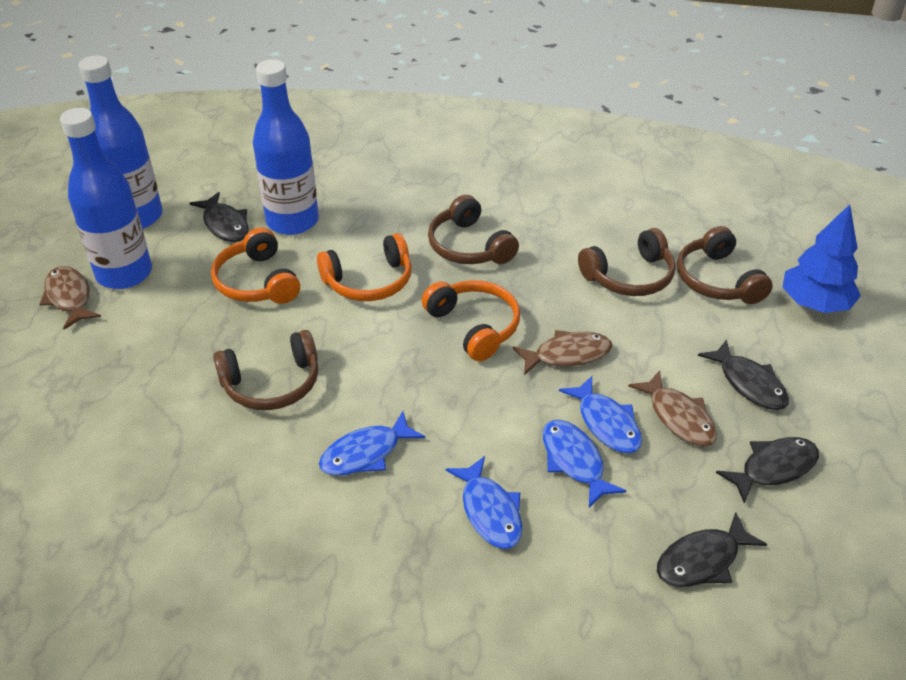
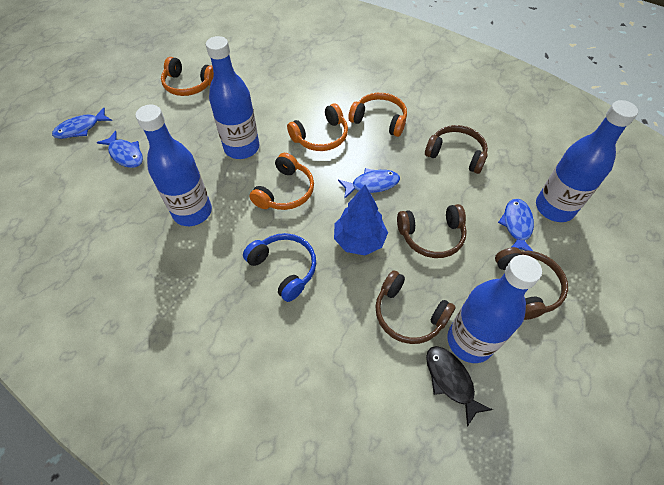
black fish: [190,192,249,242] [657,512,767,587] [698,339,789,410] [716,437,819,504] = 4 -> [426,346,493,427] = 1
blue bottle: [60,108,152,289] [78,55,162,229] [253,60,319,235] = 3 -> [135,105,212,226] [206,36,259,159] [447,255,542,363] [536,100,638,222] = 4
blue headphones: none = 0 -> [243,233,316,302] = 1
brown fish: [40,266,101,330] [513,330,612,375] [628,371,717,446] = 3 -> none = 0
orange headphones: [211,227,300,304] [317,233,411,301] [422,280,520,361] = 3 -> [161,57,214,96] [250,153,314,210] [287,104,348,151] [348,93,407,137] = 4

